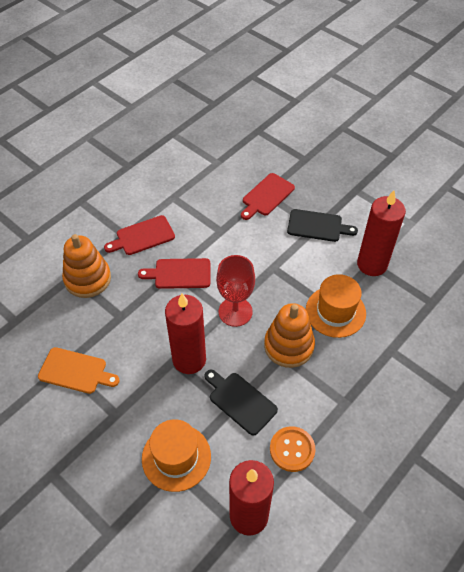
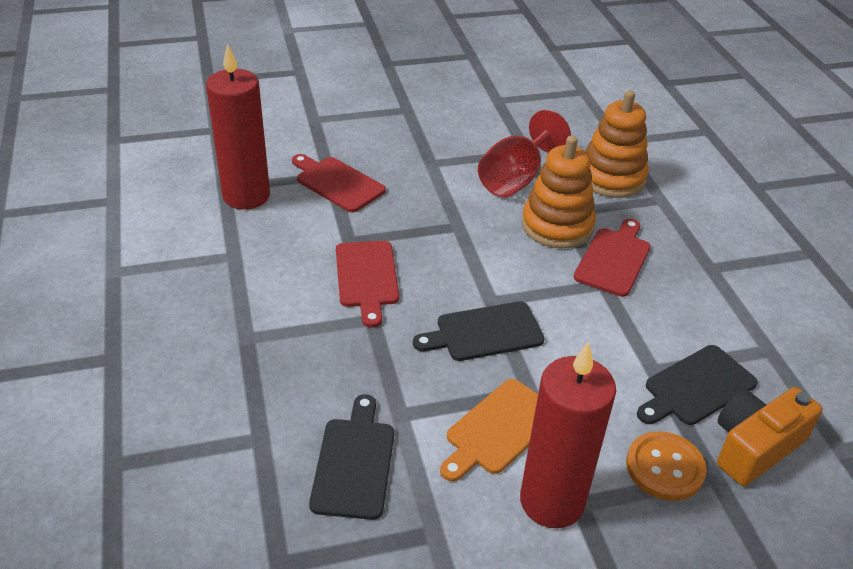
black cutting board: [204,370,278,436] [287,209,358,242] = 2 -> [309,394,394,520] [413,301,545,361] [637,345,758,425] = 3
orange camera: none = 0 -> [717,387,823,486] = 1
orange hat: [142,419,211,492] [306,274,366,338] = 2 -> none = 0
red candle: [165,293,206,374] [229,460,274,536] [357,191,406,276] = 3 -> [206,43,270,210] [520,341,616,528] = 2

